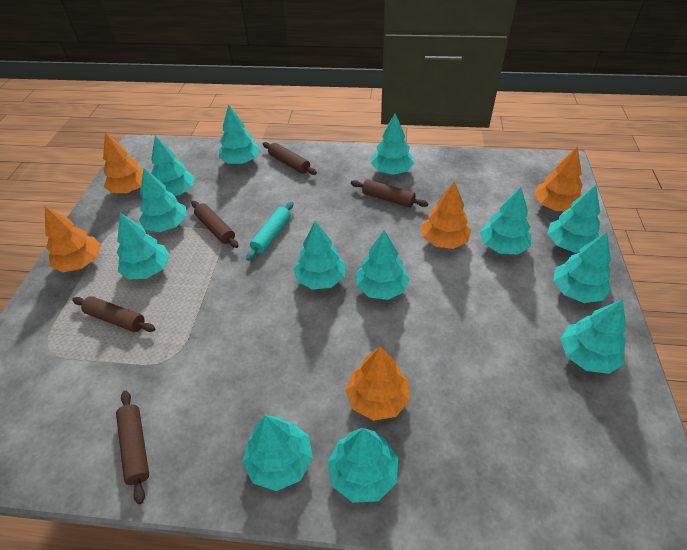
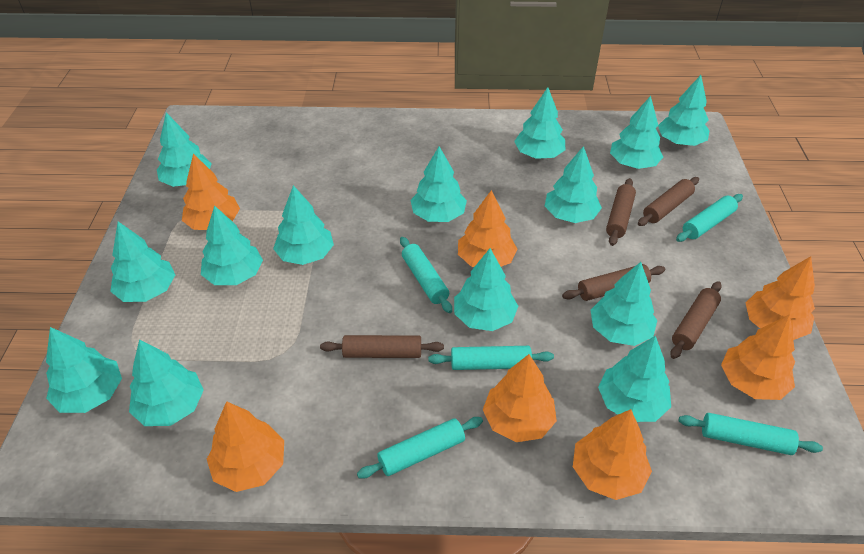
orange tree: [45,206,101,272] [103,133,143,193] [345,346,410,421] [421,181,471,249] [534,146,583,211] = 5 -> [182,154,240,230] [207,401,284,492] [458,190,517,267] [483,354,557,442] [573,409,652,500] [721,314,795,400] [746,256,815,340] = 7
turquoise rolling pin: [246,201,293,261] = 1 -> [357,417,483,479] [400,237,452,313] [428,346,554,370] [676,194,743,242] [678,413,823,455] = 5
turquoise tree: [117,213,170,280] [139,168,187,232] [151,136,195,196] [219,104,260,164] [242,416,313,491] [293,221,346,290] [327,428,398,503] [356,230,410,300] [371,114,414,175] [480,187,531,254] [548,185,600,253] [553,232,611,303] [560,299,627,374] = 13 -> [46,327,122,413] [110,221,175,302] [129,340,204,426] [157,113,212,187] [201,205,263,285] [273,185,334,265] [410,146,467,222] [454,248,518,331] [514,87,566,159] [545,146,602,223] [591,262,657,346] [598,336,671,422] [610,96,663,169] [658,75,710,146] = 14

